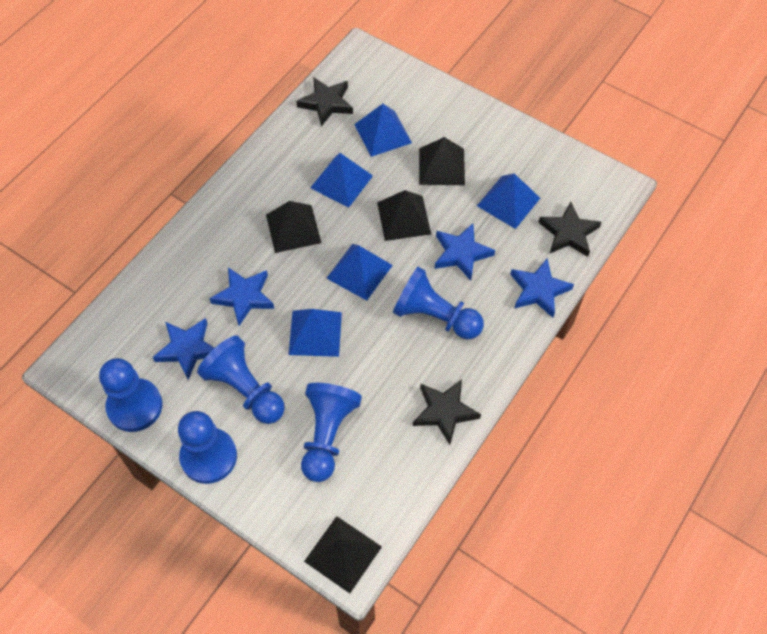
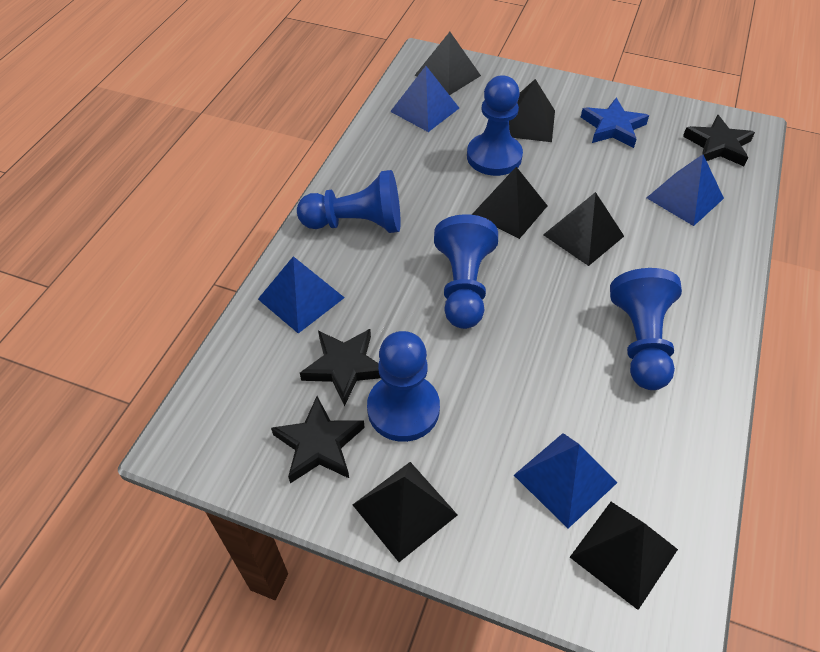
black pyramid: [266,201,321,253] [304,516,382,593] [377,190,431,241] [419,137,465,185] = 4 -> [353,462,457,562] [415,32,481,95] [472,167,548,239] [509,79,555,142] [543,192,624,266] [570,502,678,610] = 6
blue pyramid: [289,309,342,357] [310,153,373,208] [326,244,393,301] [354,104,412,157] [477,174,540,229] = 5 -> [258,256,345,333] [390,66,459,132] [514,433,617,529] [647,154,724,226] = 4
blue star: [153,318,214,380] [209,267,274,326] [435,223,495,280] [510,259,574,318] = 4 -> [581,98,649,148] = 1

